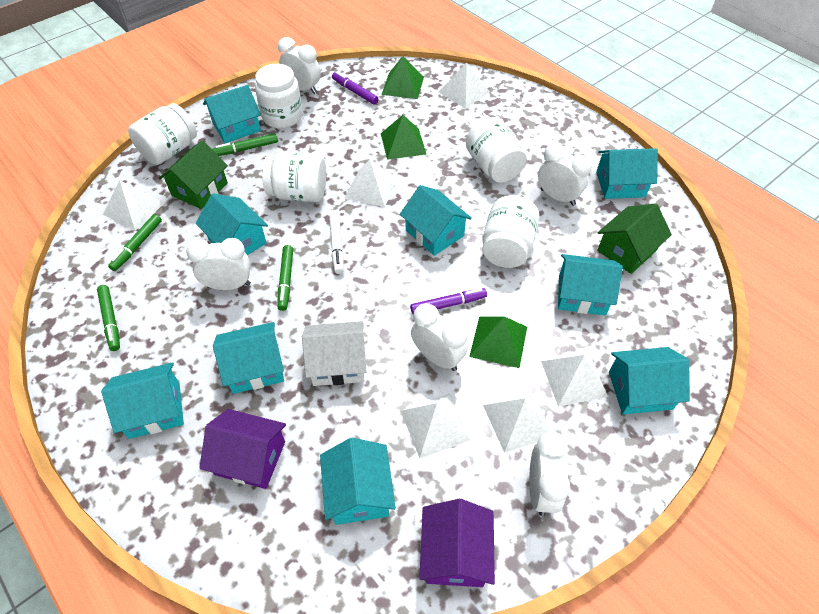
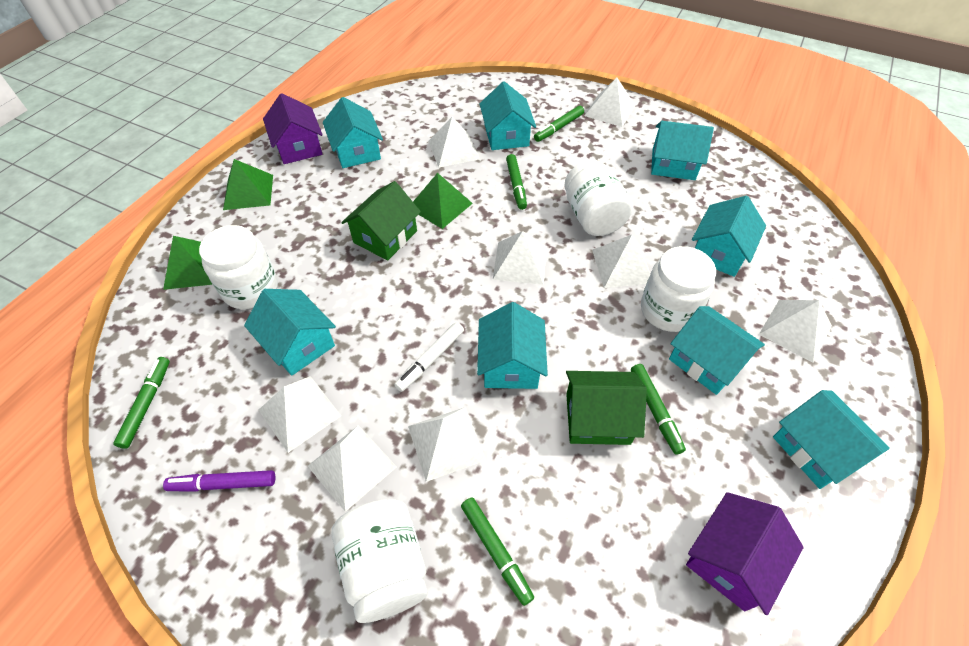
green marker: [97,285,120,351] [108,214,162,271] [212,133,278,156] [278,245,293,311] = 4 -> [113,357,170,449] [461,497,534,606] [506,154,527,210] [534,106,584,142] [631,364,686,454] = 5
purple marker: [332,72,378,104] [410,288,487,315] = 2 -> [163,470,276,492] = 1
turquoise house: [101,362,184,439] [196,193,268,255] [203,85,261,143] [213,322,284,394] [320,438,396,525] [400,185,472,256] [558,254,623,316] [596,148,658,199] [609,347,690,415] = 9 -> [244,289,336,376] [323,97,383,168] [477,302,548,389] [479,81,536,150] [651,121,714,180] [669,306,765,395] [692,196,766,277] [773,390,890,489] = 8
white clock: [186,238,251,290] [278,37,321,94] [411,303,468,371] [529,432,570,516] [538,143,592,206] = 5 -> none = 0
white house: [302,321,366,386] = 1 -> none = 0
white jar: [128,103,197,165] [255,64,303,128] [262,152,326,202] [466,117,527,183] [483,195,540,268] = 5 -> [199,225,278,309] [332,499,428,623] [565,160,633,236] [641,246,716,332] = 4
white pyramid: [103,180,165,230] [345,159,398,207] [401,394,471,458] [439,63,490,109] [483,390,552,453] [541,352,608,407] = 6 -> [259,376,341,453] [308,425,397,512] [408,407,486,482] [428,117,480,167] [493,231,547,285] [584,77,635,127] [592,235,650,288] [759,300,832,363] = 8

